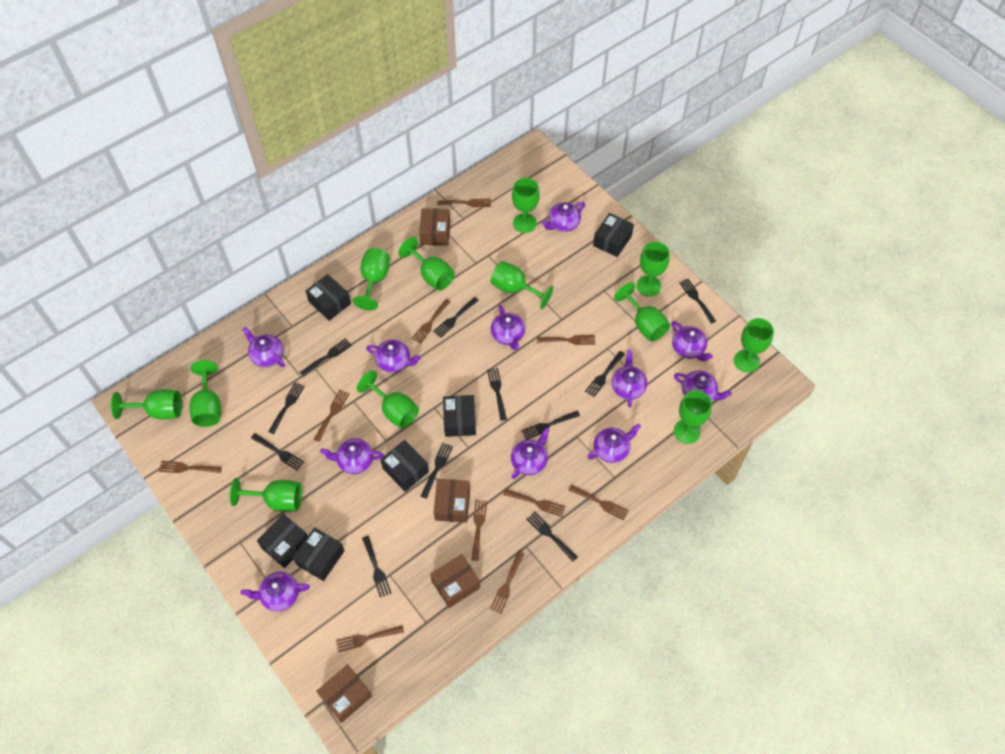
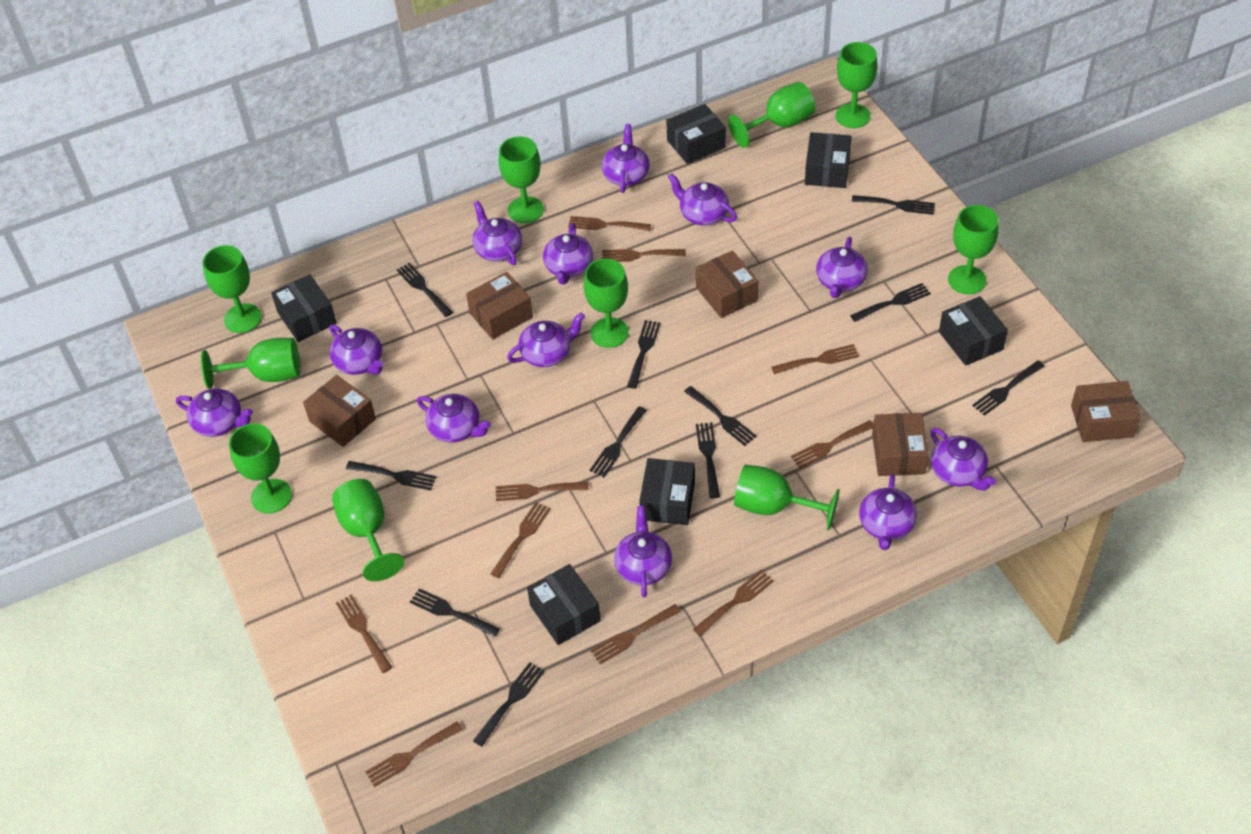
brown box: [316,664,372,723] [419,208,450,246] [430,554,480,608] [434,479,470,523] = 4 -> [303,375,376,447] [466,272,533,339] [696,250,758,318] [872,413,929,476] [1071,381,1140,442] = 5
green goblet: [111,389,182,419] [190,360,221,427] [230,478,302,512] [353,248,390,310] [357,370,419,428] [398,237,455,291] [491,261,553,309] [512,178,540,233] [614,282,670,342] [636,242,669,297] [674,390,712,444] [734,318,774,373] = 12 -> [201,338,300,389] [203,245,262,333] [229,423,292,514] [332,479,404,581] [499,136,544,223] [584,259,629,348] [728,82,815,148] [734,465,840,530] [835,42,878,128] [948,205,998,294] = 10
purple teapot: [241,572,310,611] [242,327,285,367] [320,438,384,474] [366,340,421,373] [491,305,525,350] [511,427,550,479] [542,202,585,232] [587,424,641,463] [611,350,647,407] [671,321,713,361] [674,370,732,401] = 11 -> [176,388,253,437] [329,324,383,375] [417,394,491,443] [472,201,522,265] [507,313,585,367] [543,223,593,284] [601,124,650,193] [614,506,672,597] [668,173,737,225] [816,237,868,298] [859,474,917,550] [930,428,996,491] = 12

